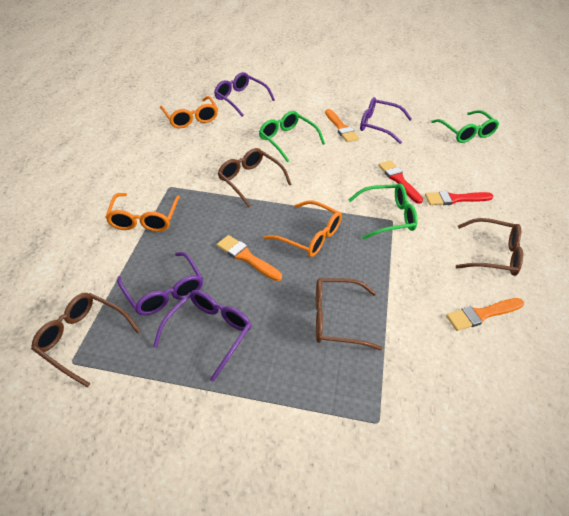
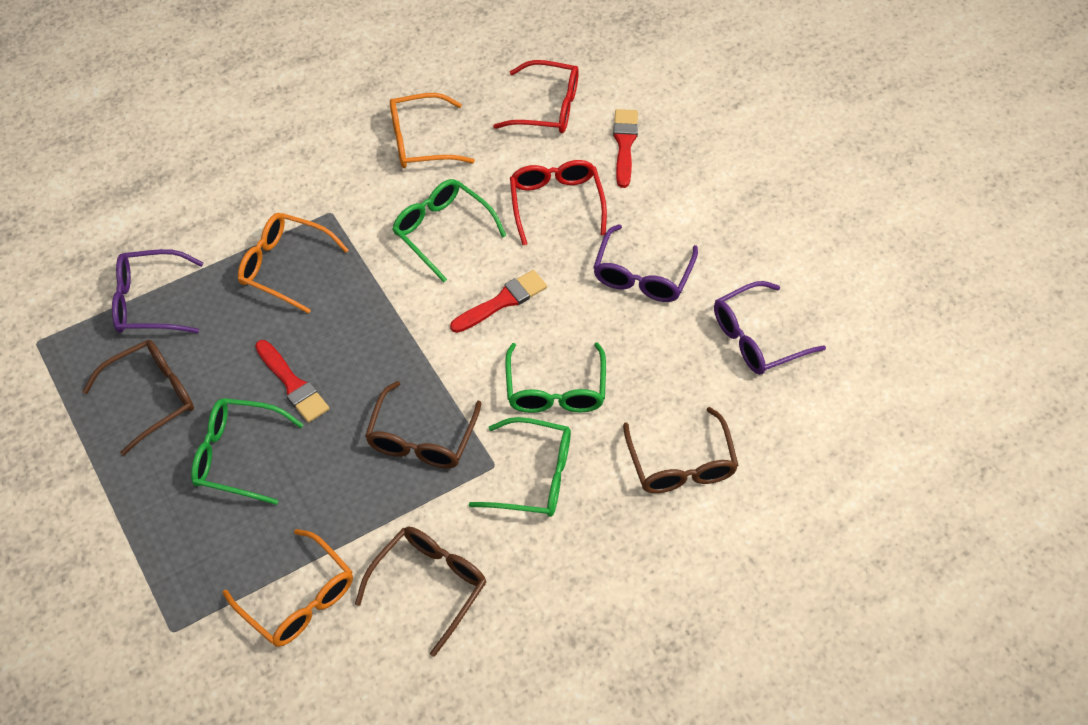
green glasses: [259,111,325,162] [348,183,418,240] [431,110,499,143] = 3 -> [191,398,304,505] [392,179,506,282] [469,417,571,517] [505,342,606,413] = 4
orange brush: [217,235,282,281] [325,109,359,142] [446,298,524,331] = 3 -> none = 0
purple glasses: [117,252,203,316] [153,290,251,382] [214,72,275,117] [360,97,412,144] = 4 -> [112,249,203,333] [593,224,698,302] [714,281,826,375] = 3
red brush: [378,160,423,204] [425,191,493,205] = 2 -> [255,340,329,423] [450,270,547,333] [613,109,638,188] = 3
red glasses: none = 0 -> [493,60,579,133] [510,160,607,245] = 2

